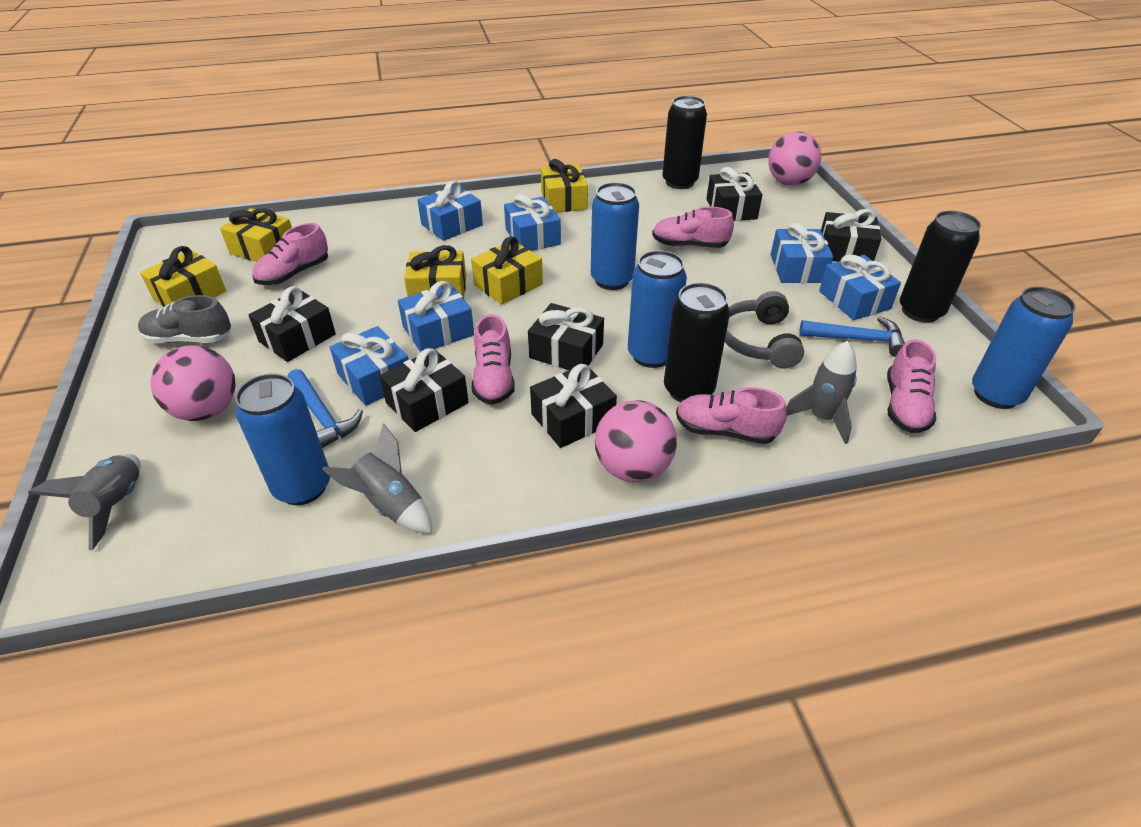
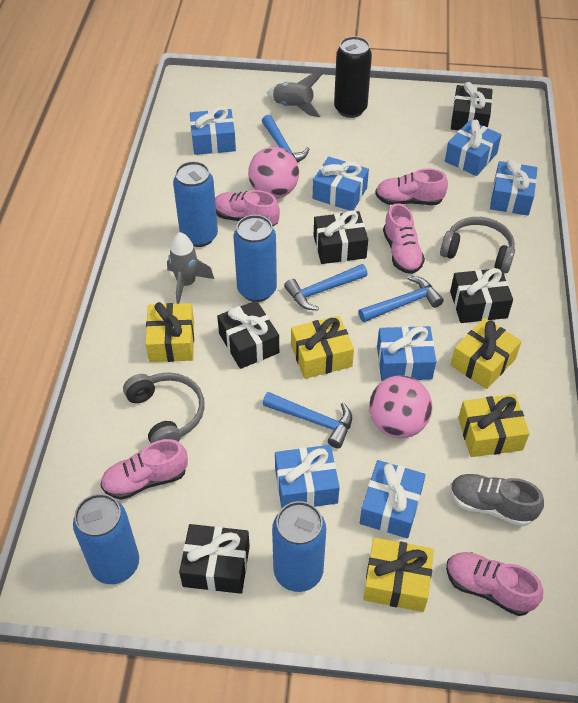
black can: [662,96,707,189] [664,283,730,402] [900,211,981,323] = 3 -> [334,36,372,118] = 1
black gift: [248,286,336,362] [379,348,469,432] [528,303,604,370] [530,364,617,448] [706,167,762,221] [821,209,881,262] = 6 -> [179,524,250,594] [217,300,279,369] [314,211,368,264] [450,268,513,323] [451,82,493,130] = 5
blue gift: [330,326,409,406] [398,281,474,352] [417,181,483,241] [504,194,561,251] [771,222,834,283] [819,254,901,320] = 6 -> [190,106,236,155] [275,445,340,508] [313,157,369,211] [360,460,426,538] [377,326,436,381] [445,120,502,176] [490,159,537,216] = 7
blue hammer: [287,369,363,448] [799,316,905,357] = 2 -> [262,115,309,162] [263,392,352,448] [284,264,368,311] [358,276,444,322] = 4
grey headphones: [725,291,804,369] = 1 -> [123,372,205,443] [440,217,515,273] = 2
grey rocket: [28,454,141,550] [322,424,432,533] [786,341,857,444] = 3 -> [167,232,214,304] [267,73,322,118] = 2
pink ball: [150,345,236,421] [595,400,677,482] [768,132,821,185] = 3 -> [248,147,299,199] [369,375,432,438] = 2

